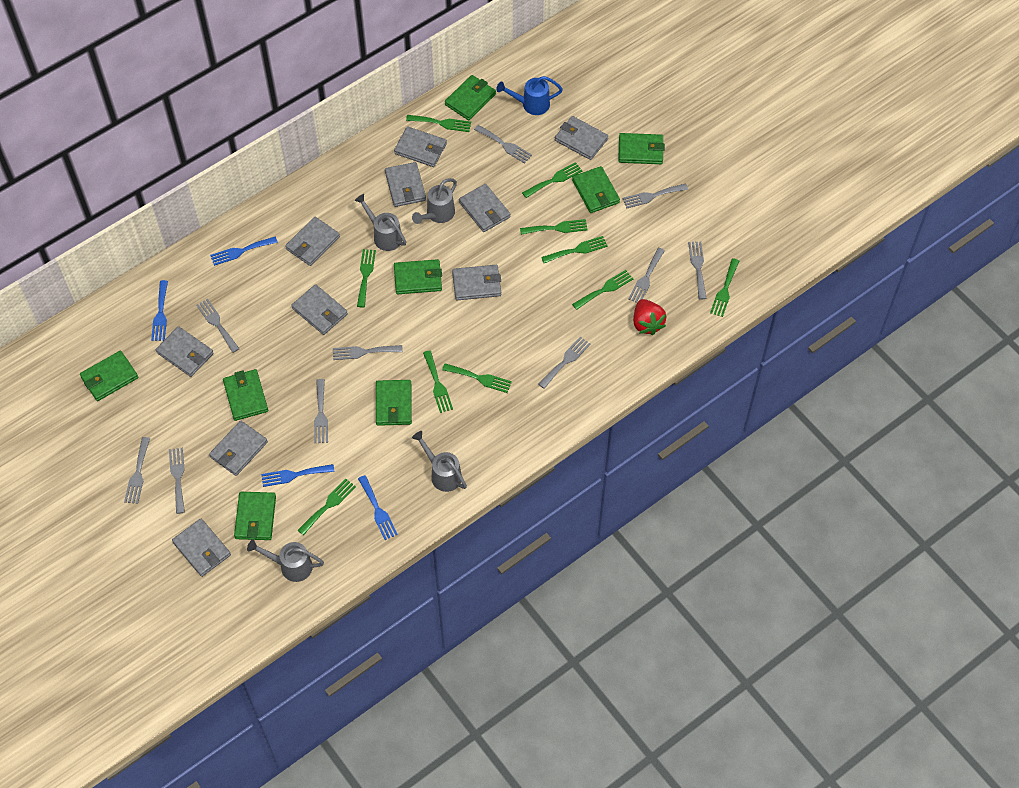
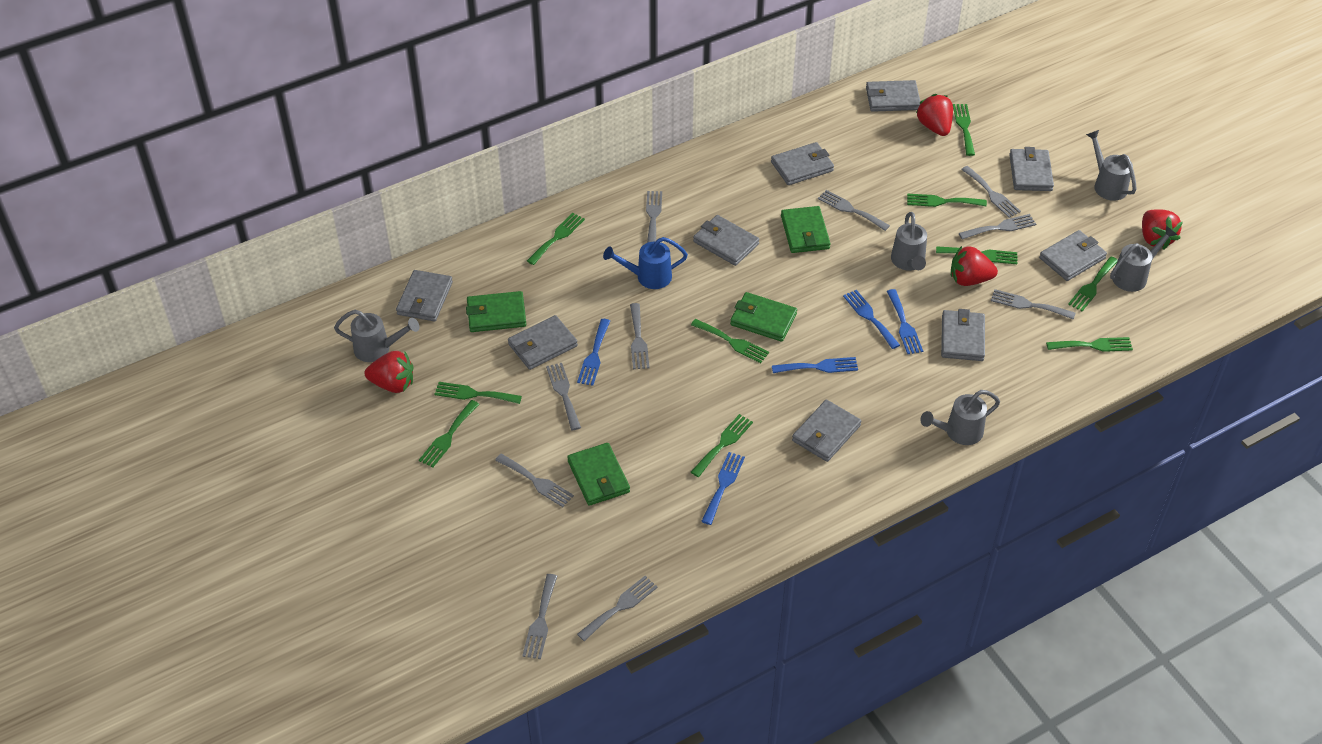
blue fork: [151,280,168,341] [210,236,278,266] [261,464,334,487] [358,475,398,540] = 4 -> [577,319,610,386] [701,452,745,525] [772,357,858,373] [843,290,900,349] [887,289,923,354] = 5
green wallet: [80,351,138,401] [223,369,268,421] [234,492,276,540] [376,380,412,426] [394,259,442,294] [445,75,496,120] [572,166,620,213] [618,133,665,164] = 8 -> [466,291,526,332] [567,443,630,506] [730,292,797,342] [781,206,830,253] = 4
grey wallet: [156,326,214,377] [172,519,231,577] [209,421,268,476] [285,217,340,266] [291,284,348,335] [385,162,426,207] [394,126,447,167] [452,265,501,300] [459,184,510,232] [555,116,608,160] = 10 -> [396,270,453,321] [508,315,578,370] [693,215,759,266] [771,142,834,185] [792,400,861,462] [866,80,920,112] [941,309,985,361] [1009,147,1054,191] [1039,230,1107,281] = 9
grey watering can: [247,539,324,582] [354,194,406,251] [412,178,457,224] [412,431,467,492] = 4 -> [334,310,419,362] [891,212,927,271] [920,390,1000,445] [1086,130,1137,201] [1110,226,1177,292] = 5
red strawberry: [633,299,666,335] = 1 -> [365,351,413,393] [916,94,953,136] [951,246,998,286] [1142,209,1183,249] = 4

